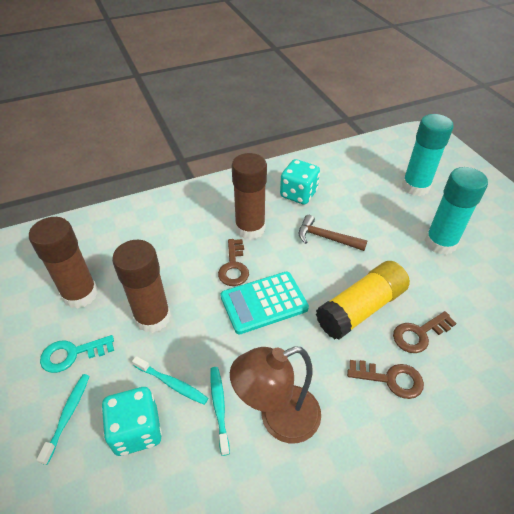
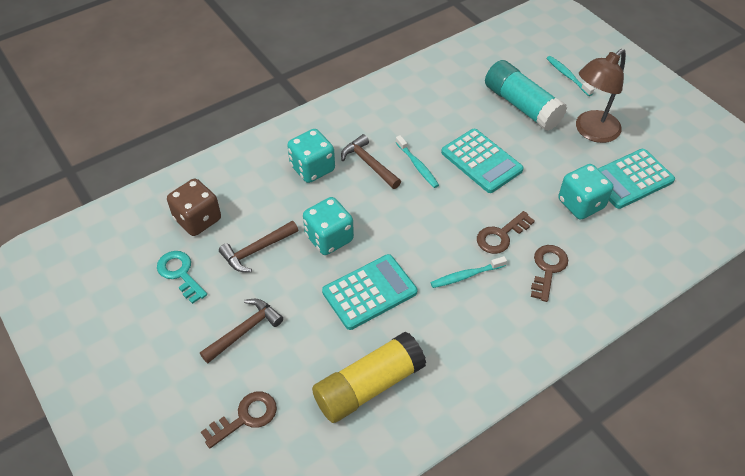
brown dice: none = 0 -> [167,179,221,236] = 1
brown glue stick: [29,217,98,309] [112,240,171,333] [232,153,267,240] = 3 -> none = 0
brown hammer: [299,215,367,251] = 1 -> [200,299,283,363] [219,221,298,272] [341,134,401,189] = 3
turquoise calculator: [221,271,309,335] = 1 -> [322,254,417,330] [441,129,524,193] [598,149,675,209] = 3
turquoise dice: [101,387,162,456] [280,159,320,205] = 2 -> [287,129,335,183] [303,197,354,255] [558,164,613,220] = 3
turquoise glue stick: [402,114,454,196] [425,167,488,255] = 2 -> [485,60,567,131] = 1

